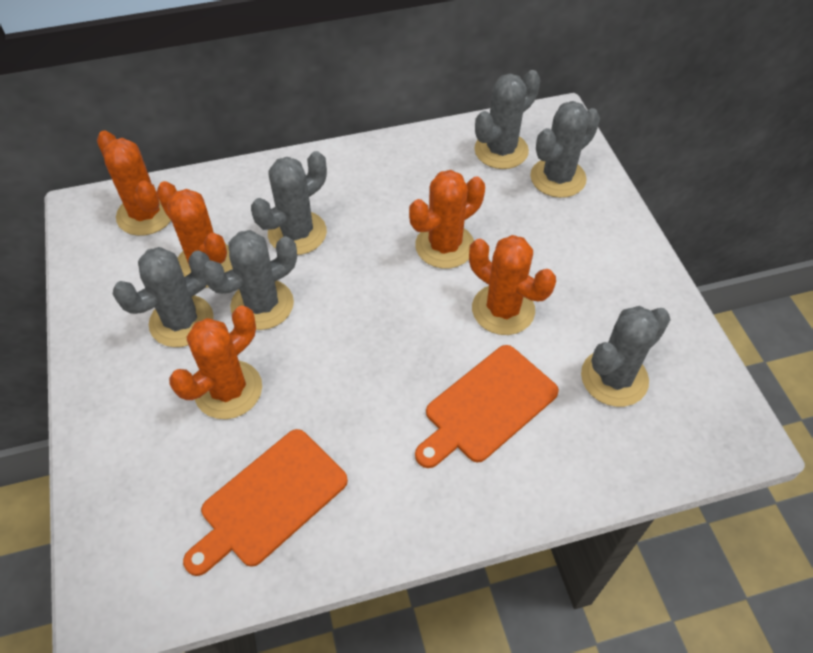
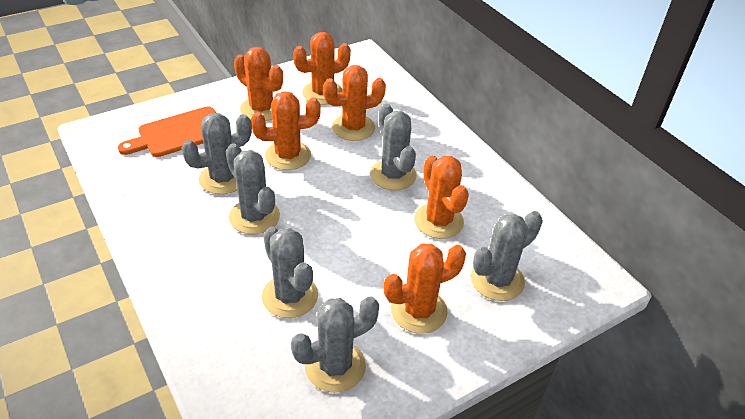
orange cactus: [97,130,171,236] [156,181,233,288] [169,306,262,419] [409,170,485,268] [469,235,556,335] = 5 -> [234,47,283,121] [251,91,321,170] [293,32,351,105] [323,65,386,141] [384,244,466,334] [414,156,469,239] = 6
orange cutting board: [183,429,348,576] [415,345,559,468] = 2 -> [118,106,216,157] = 1

